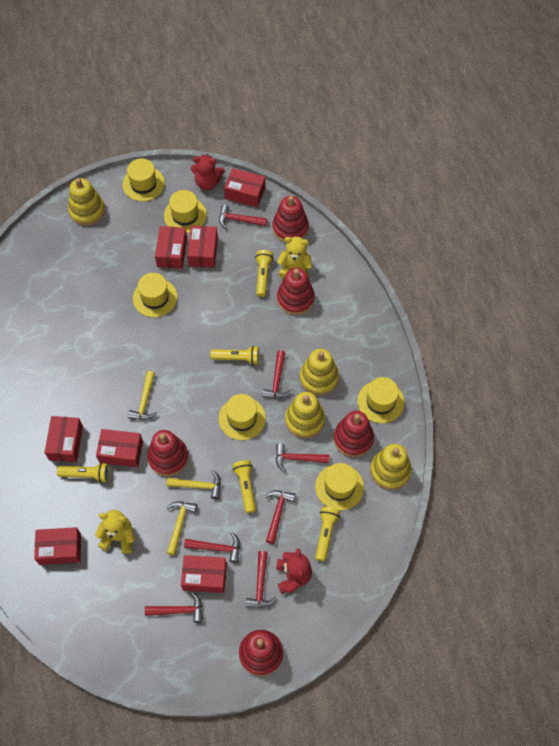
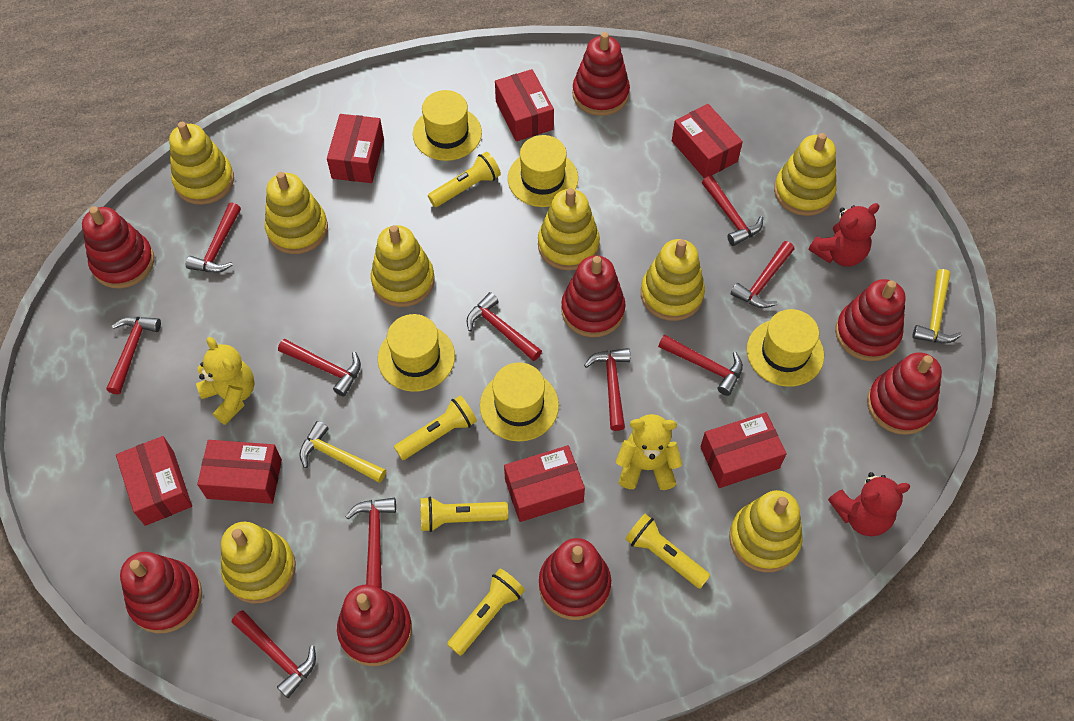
red hammer: [145,592,203,623] [184,532,240,563] [219,204,267,229] [246,551,277,608] [262,350,291,398] [265,490,296,544] [276,443,329,472] = 7 -> [106,317,161,395] [186,202,241,273] [232,610,316,698] [278,339,361,397] [346,498,396,589] [467,292,542,361] [584,348,630,431] [658,335,743,396] [702,176,763,246] [731,241,794,308] = 10
red stacking toy: [147,430,189,476] [239,630,283,676] [272,196,309,243] [277,268,315,315] [334,411,374,457] = 5 -> [82,206,154,288] [120,552,202,633] [337,585,412,666] [539,538,611,620] [561,255,625,337] [572,32,630,116] [835,279,906,361] [867,352,942,435] = 8
yellow hammer: [128,371,158,420] [166,470,221,499] [166,501,197,556] = 3 -> [299,421,386,483] [912,269,962,343] = 2
yellow hat: [122,158,165,201] [133,273,177,317] [164,190,207,233] [219,394,266,440] [315,463,364,510] [357,377,404,423] = 6 -> [378,314,455,392] [413,90,482,161] [480,362,559,441] [508,135,578,207] [747,309,824,387] = 5
yellow stacking toy: [68,178,105,226] [285,392,325,438] [300,349,339,396] [370,444,412,490] = 4 -> [169,122,234,205] [221,521,296,603] [265,172,328,254] [371,225,435,307] [538,188,600,271] [641,239,705,321] [729,490,802,572] [774,133,837,216] = 8

